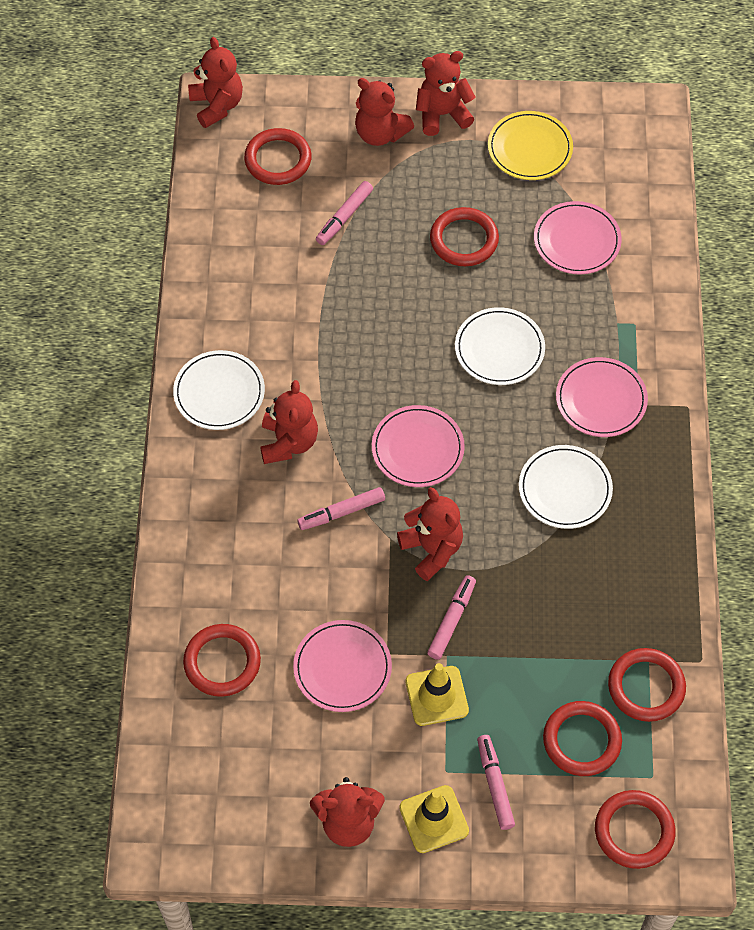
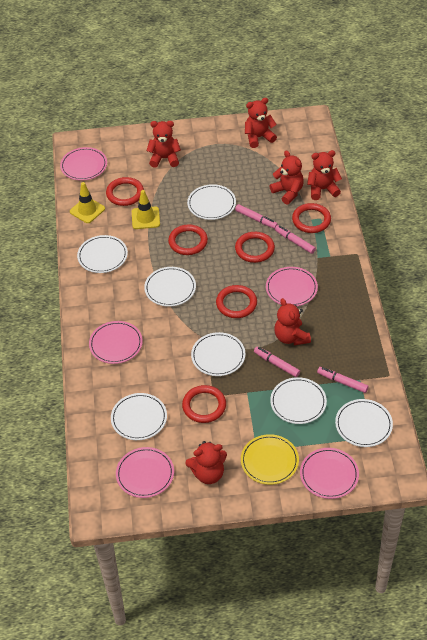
pink plate: [293,620,392,712] [372,405,465,487] [534,201,622,274] [556,357,648,437] = 4 -> [60,147,107,181] [89,321,143,364] [116,447,174,498] [266,267,318,306] [300,448,359,499] = 5
white plate: [173,350,265,430] [455,307,545,385] [519,445,613,529] = 3 -> [77,235,128,273] [111,393,167,440] [144,267,196,307] [187,184,236,220] [191,332,245,376] [270,377,327,424] [335,399,393,447] = 7

